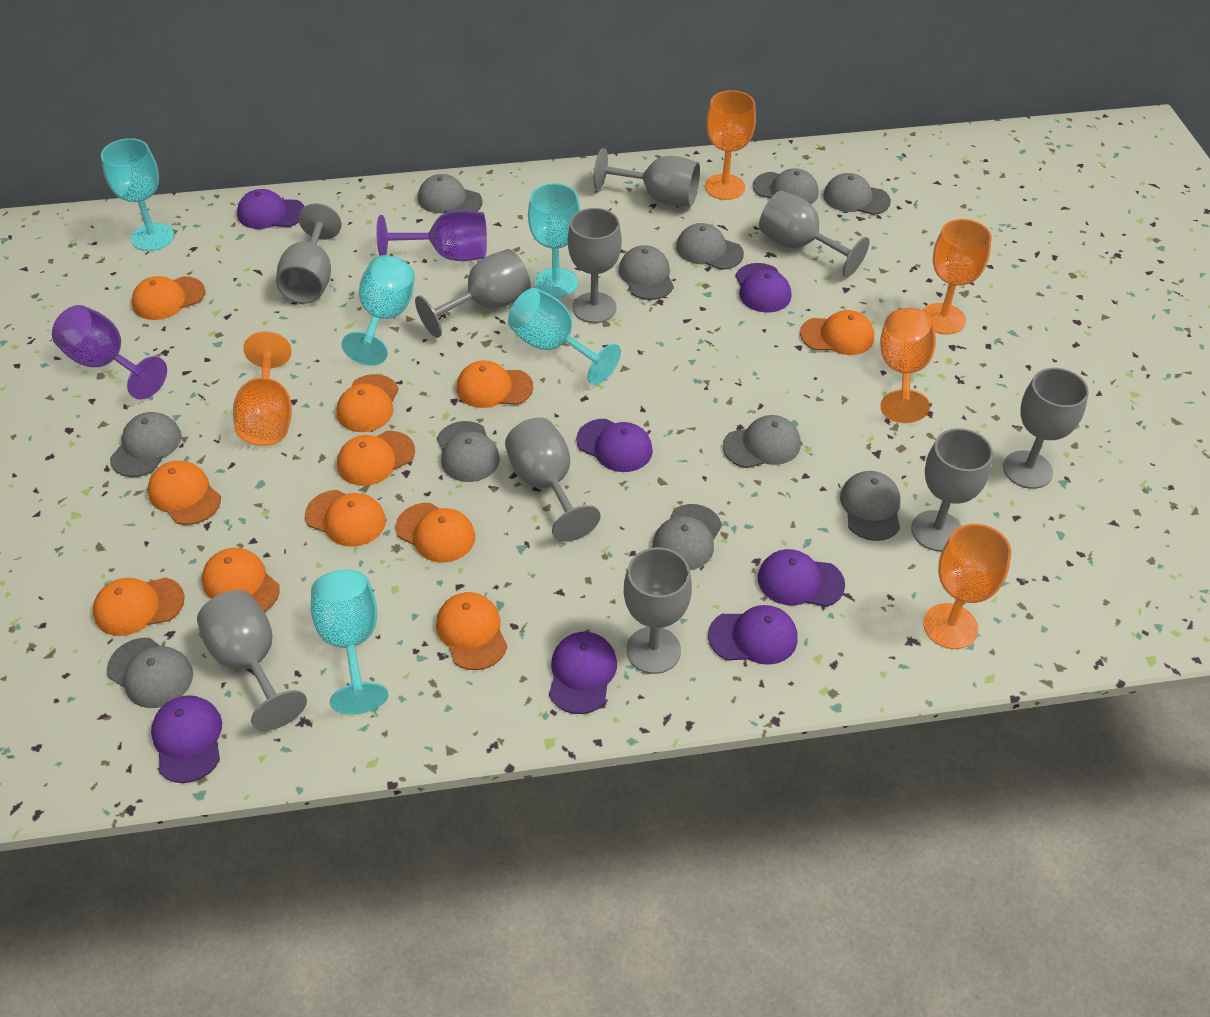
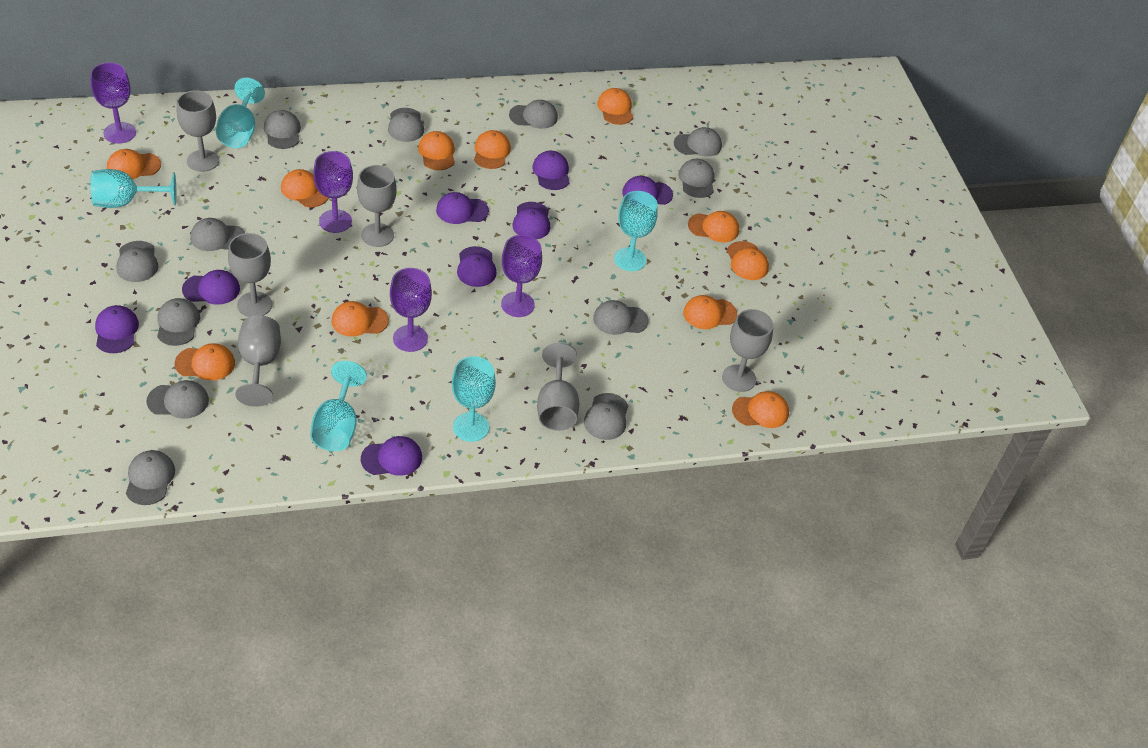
grey cap: [107,638,193,708] [110,412,182,477] [418,174,483,213] [437,421,500,482] [619,245,674,300] [653,504,722,570] [676,223,744,270] [723,415,801,468] [753,168,819,204] [823,173,891,215] [840,471,900,541] = 11 -> [116,241,158,282] [126,450,175,505] [147,380,209,419] [157,298,200,346] [190,218,245,251] [264,110,301,149] [388,108,424,142] [509,100,558,129] [584,393,628,440] [593,300,649,335] [674,127,722,157] [678,159,715,198] = 12
grey goblet: [197,590,307,731] [276,203,342,304] [415,249,531,338] [505,417,600,542] [568,208,622,323] [594,148,700,206] [624,547,692,674] [759,191,869,277] [911,428,993,551] [1003,368,1089,489] = 10 -> [177,90,219,172] [228,233,272,317] [235,315,281,407] [357,165,397,247] [537,343,579,431] [722,309,773,392] = 6
orange goblet: [233,331,292,446] [705,90,756,200] [880,308,936,423] [922,219,992,334] [923,524,1011,649] = 5 -> none = 0
purple cap: [151,695,222,783] [237,189,305,229] [549,632,617,714] [576,419,653,472] [708,605,797,665] [735,263,791,313] [758,549,845,607] = 7 -> [95,305,139,353] [182,270,240,305] [361,436,422,476] [436,192,489,224] [457,246,497,287] [512,202,550,239] [532,151,570,190] [622,176,673,205] = 8
purple goblet: [52,305,167,400] [376,210,487,261] = 2 -> [90,62,136,144] [313,151,353,233] [390,268,432,352] [501,235,542,317] = 4

